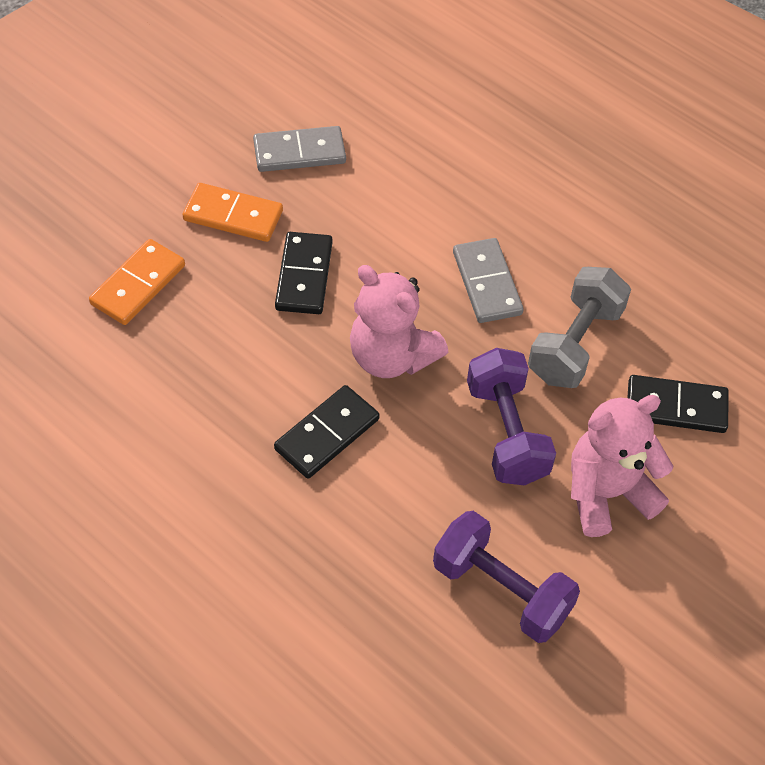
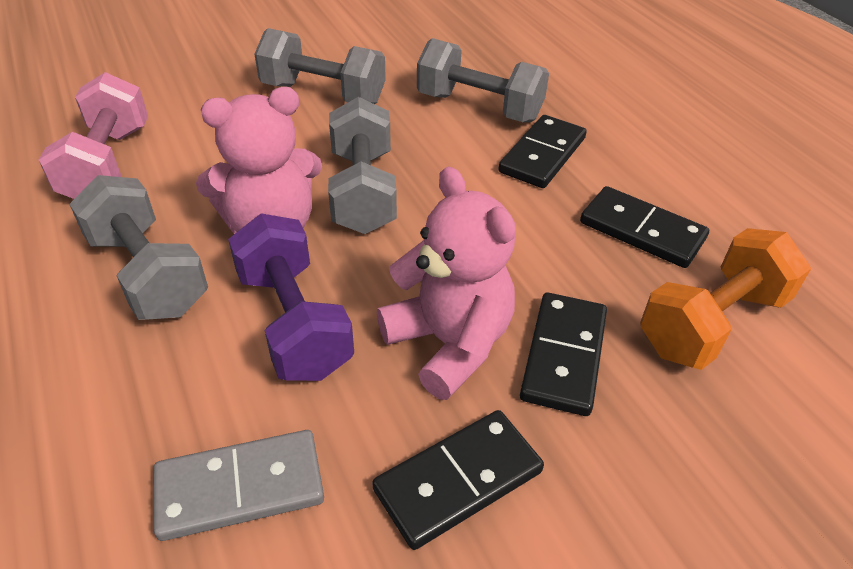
black domino: [274,385,380,479] [275,232,332,314] [628,375,729,433] = 3 -> [372,410,544,550] [499,115,587,188] [520,292,607,416] [580,186,709,268] = 4
grey domino: [253,126,346,172] [453,238,524,323] = 2 -> [154,430,324,541] = 1
grey dumbbell: [528,267,631,388] = 1 -> [69,175,208,320] [254,28,386,104] [328,97,397,234] [417,38,549,122] = 4
orange domino: [89,239,185,325] [183,183,283,242] = 2 -> none = 0
orange dumbbell: none = 0 -> [640,228,811,370] = 1
pink dumbbell: none = 0 -> [39,72,148,199] = 1
purple dumbbell: [433,511,580,643] [467,348,556,486] = 2 -> [228,213,354,381] = 1

